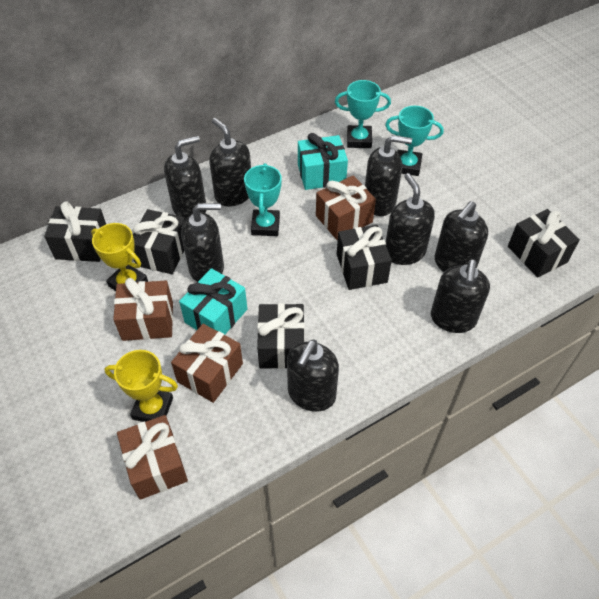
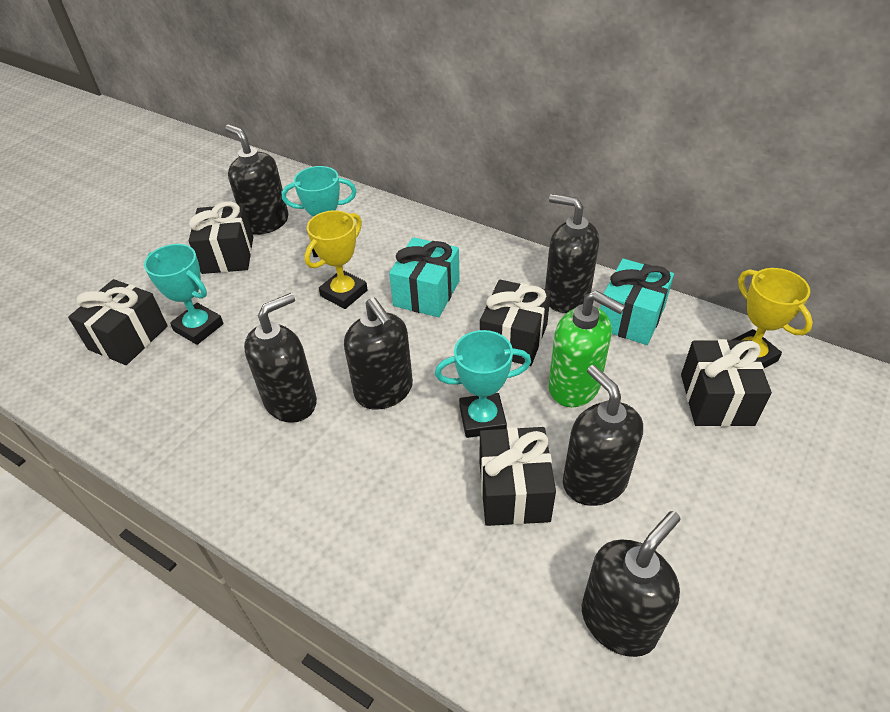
black soap dispenser: [164,136,206,220] [181,203,224,282] [209,118,251,207] [287,339,339,412] [365,135,412,216] [386,173,435,265] [431,259,490,333] [434,201,488,272] = 8 -> [225,124,288,235] [244,293,317,423] [344,297,413,410] [545,194,599,313] [563,365,643,506] [582,511,680,657] = 6
brown gift: [113,278,173,341] [117,415,188,500] [171,324,243,403] [316,175,376,240] = 4 -> none = 0
green soap dispenser: none = 0 -> [549,290,625,407] = 1

